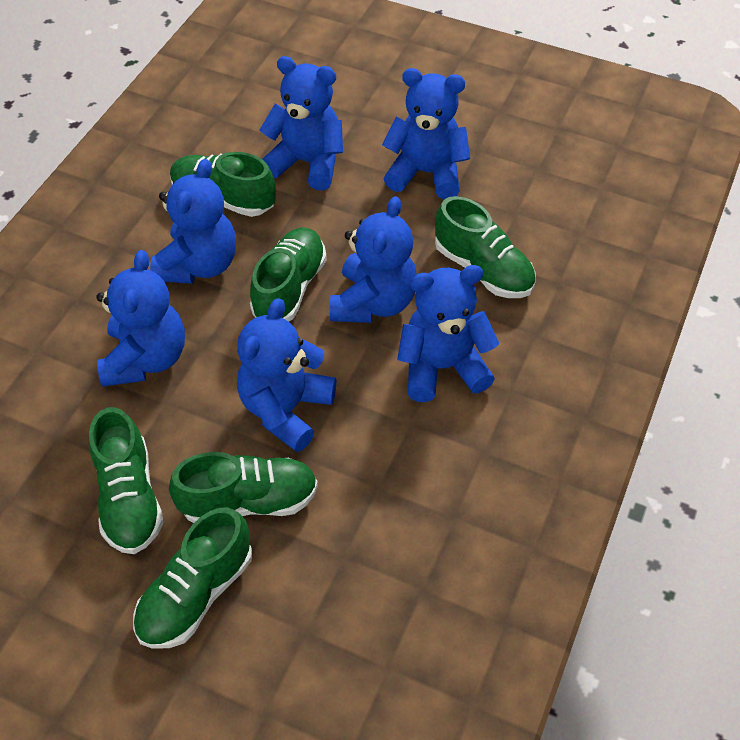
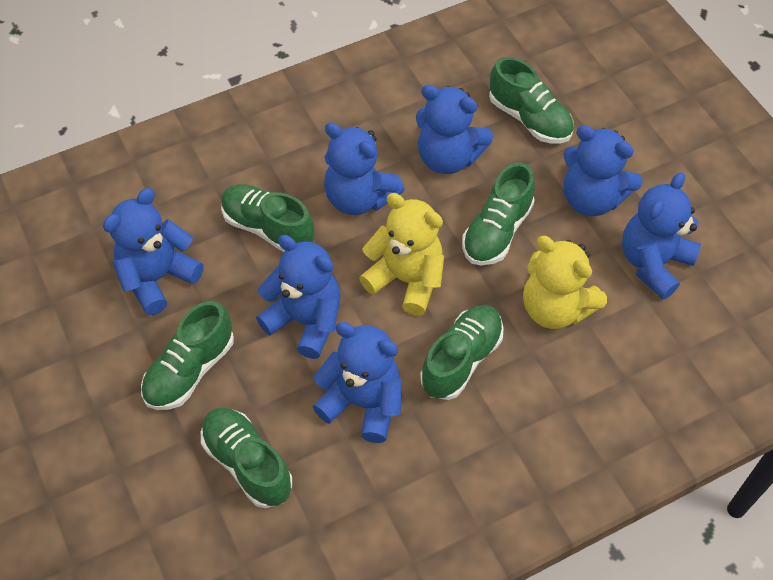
yellow teddy bear: none = 0 -> [359,193,444,316] [523,236,607,329] = 2

